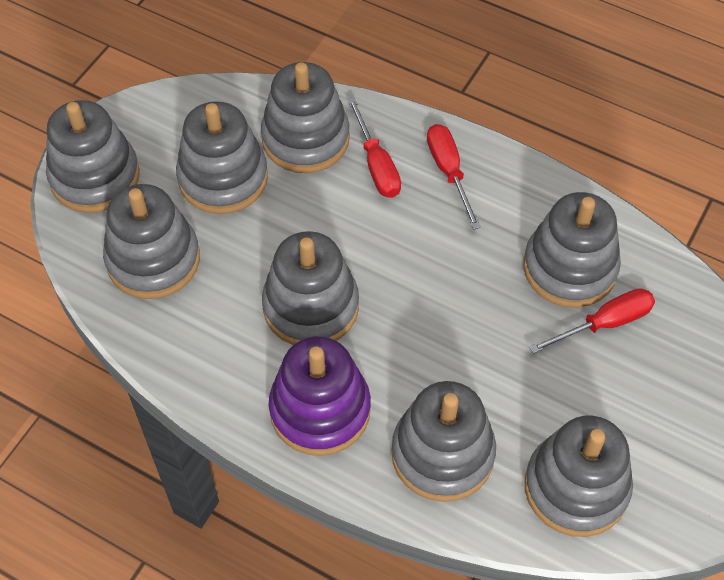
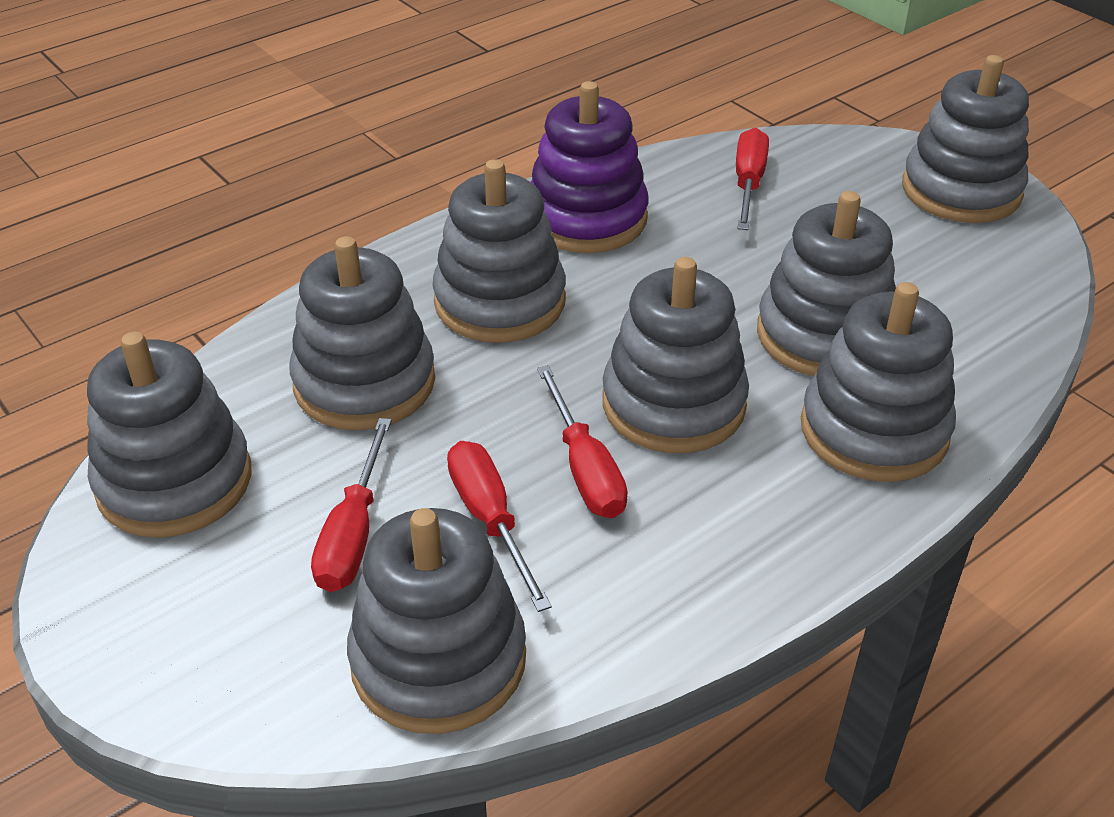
red screwdriver: [347,97,401,198] [427,124,481,230] [529,288,655,354] = 3 -> [311,418,392,592] [447,441,552,612] [537,365,628,518] [736,128,769,230] = 4

